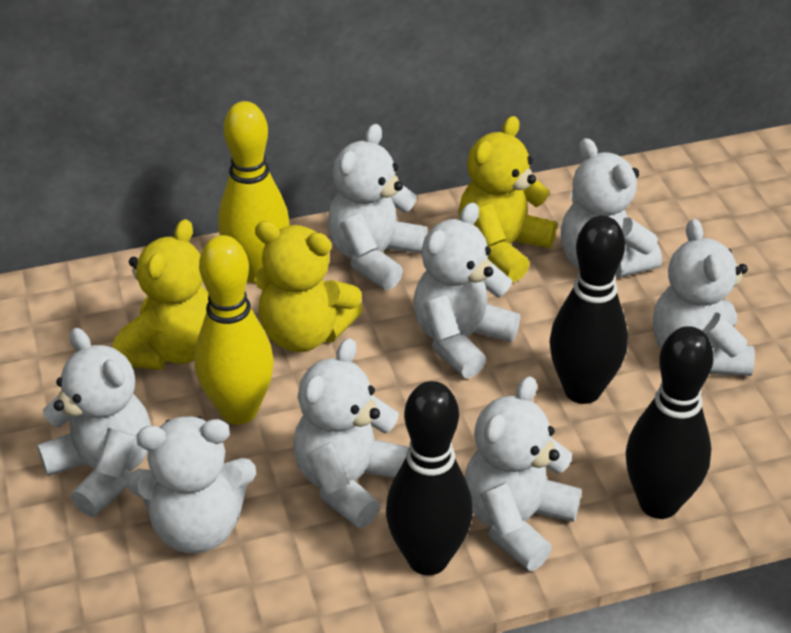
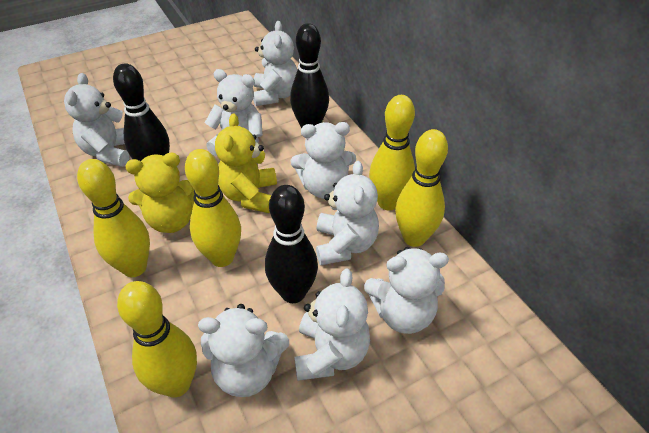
yellow bowling pin: [195,235,274,424] [218,101,290,283] = 2 -> [77,159,150,277] [117,281,197,397] [185,149,241,267] [369,95,415,211] [395,129,448,247] = 5
yellow teddy bear: [112,219,209,370] [254,221,363,352] [458,116,557,282] = 3 -> [125,153,194,233] [215,113,277,213] = 2

